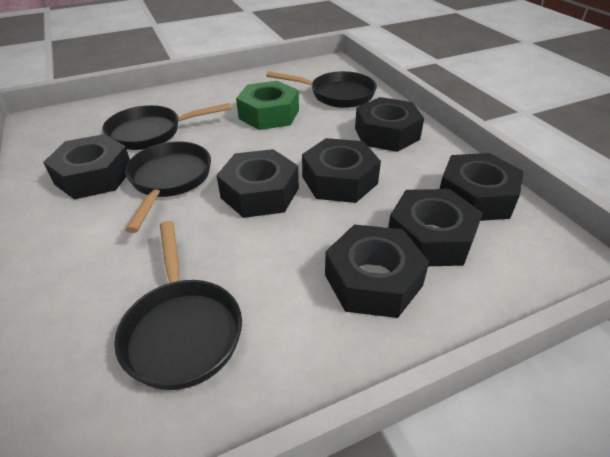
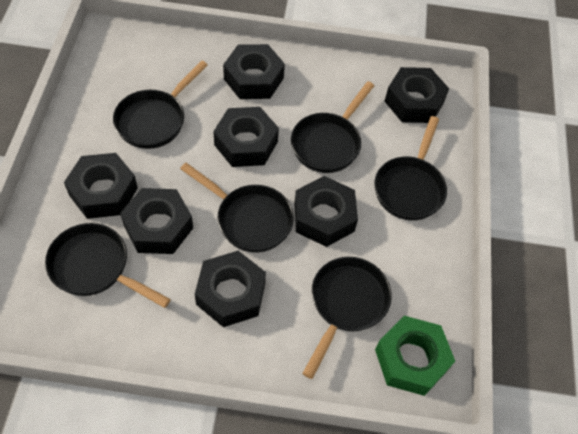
black pan: [102,103,231,150] [114,221,242,390] [125,141,211,233] [266,71,377,108] = 4 -> [45,223,171,308] [113,60,208,149] [180,163,294,253] [291,81,374,173] [302,257,392,379] [374,116,447,221] = 6

